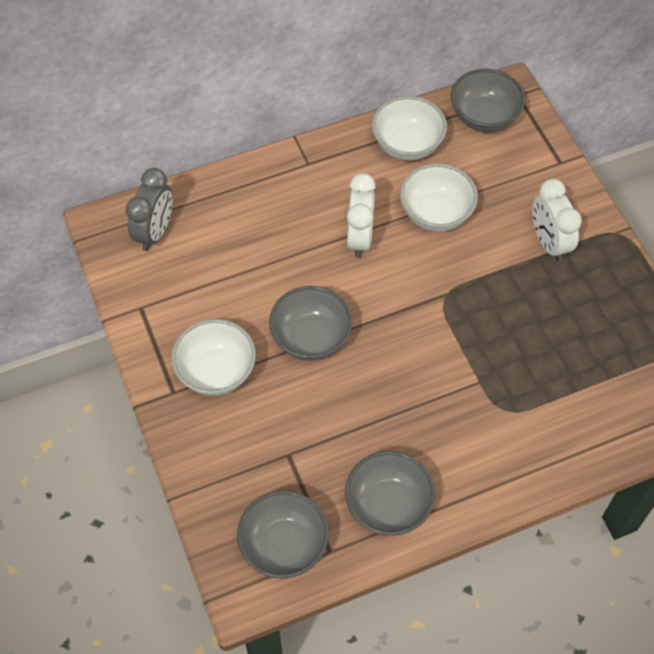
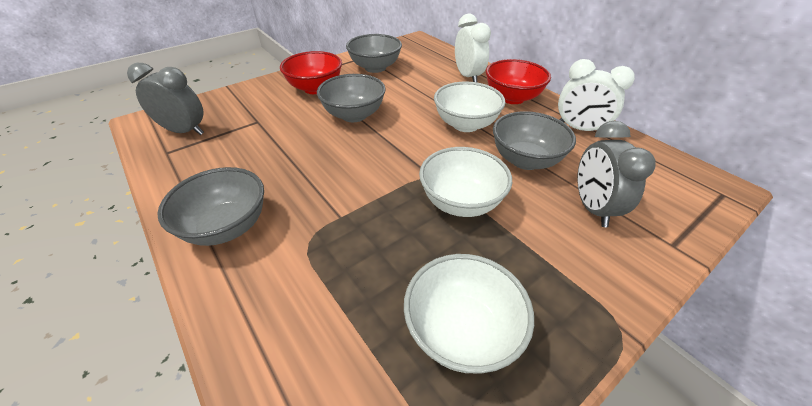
grey clock: [126,168,173,251] = 1 -> [127,63,204,135] [577,121,655,227] = 2
red bowl: none = 0 -> [280,51,342,94] [486,59,551,104] = 2

